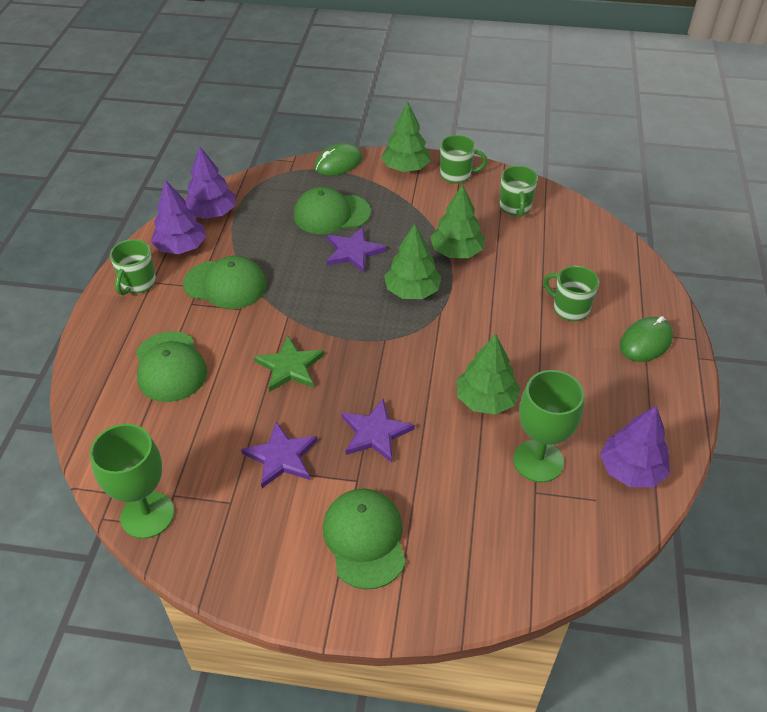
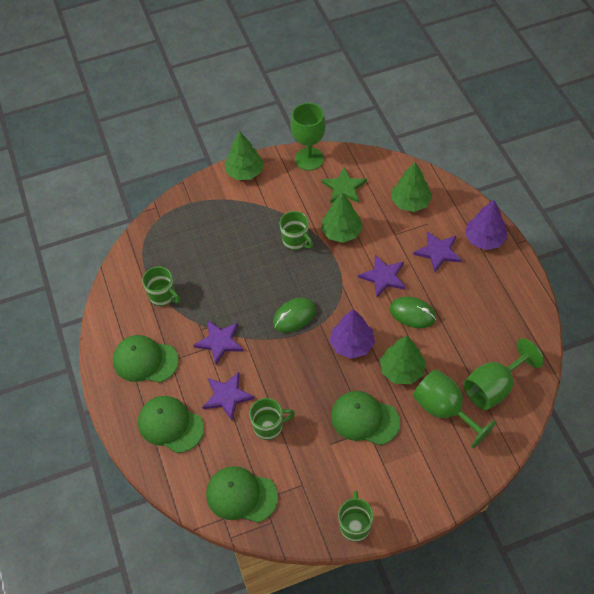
green goblet: [90,424,174,539] [513,370,584,482] = 2 -> [291,103,326,171] [413,369,497,448] [463,338,544,410] = 3
purple star: [241,422,318,488] [327,227,386,273] [342,398,415,463] = 3 -> [193,321,244,365] [202,372,255,420] [358,255,406,297] [413,231,462,272] = 4
purple tree: [151,180,206,254] [185,146,236,219] [600,406,670,487] = 3 -> [330,309,375,359] [465,200,508,250] = 2

